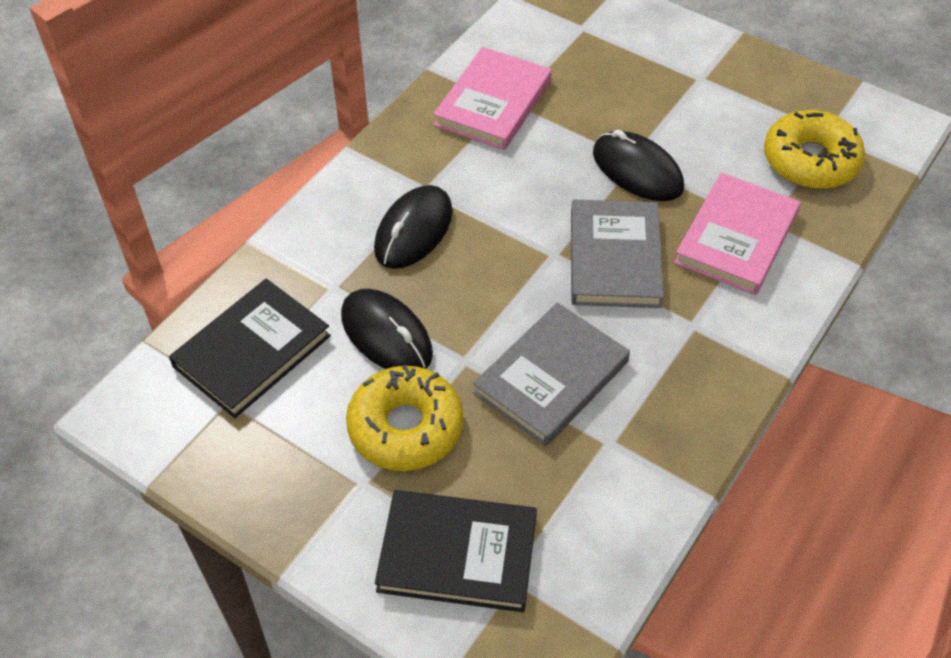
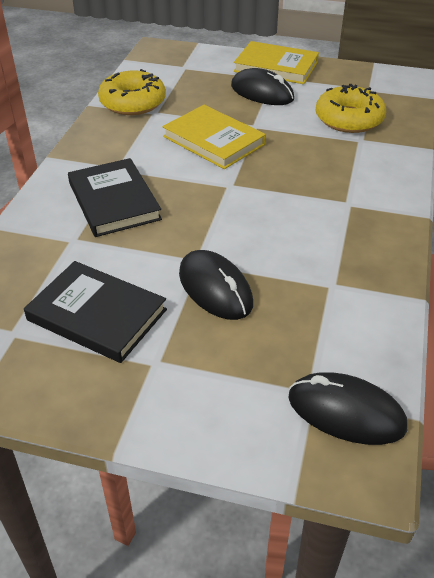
grey book: [473,303,630,446] [571,200,664,308] = 2 -> none = 0
pink book: [433,47,552,150] [674,173,801,295] = 2 -> none = 0
yellow book: none = 0 -> [162,105,266,169] [234,41,319,84] = 2

